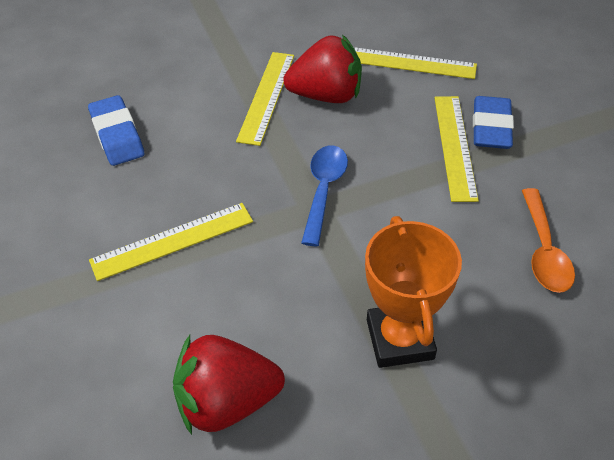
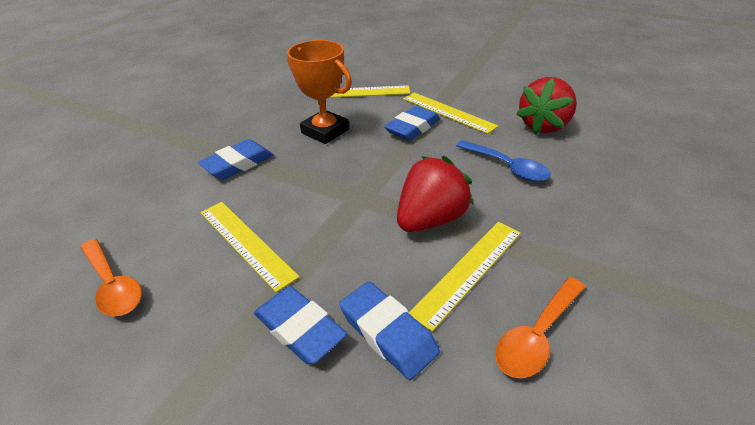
blue eraser: [88,95,144,166] [473,96,514,149] = 2 -> [198,139,273,179] [254,286,347,364] [339,282,440,380] [384,106,440,141] = 4
orange spoon: [522,188,575,293] = 1 -> [80,239,142,316] [495,277,585,379] = 2

